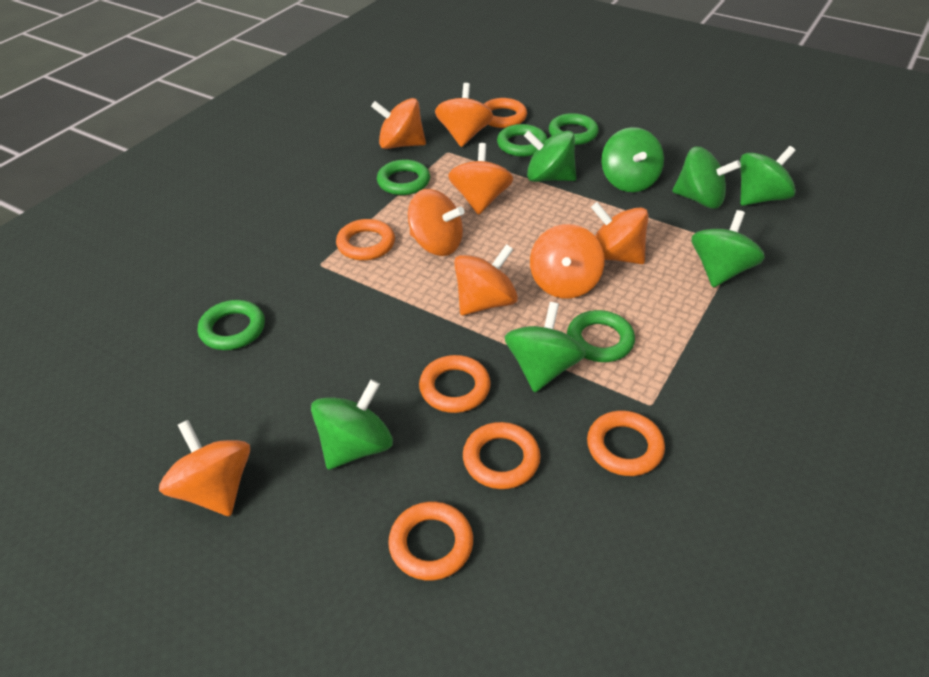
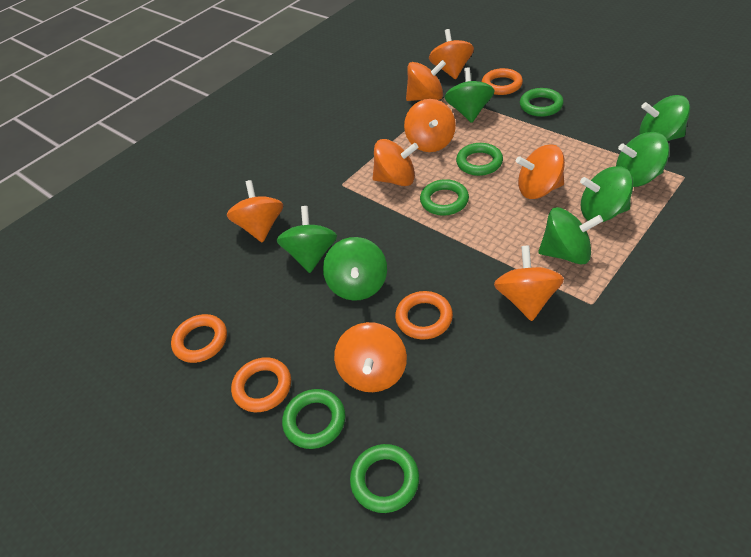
orange ring: [336,219,395,261] [388,502,473,581] [419,355,491,413] [463,422,541,489] [484,98,527,128] [587,411,665,476] = 6 -> [171,314,227,363] [231,357,291,412] [395,291,453,339] [482,68,523,95] = 4

